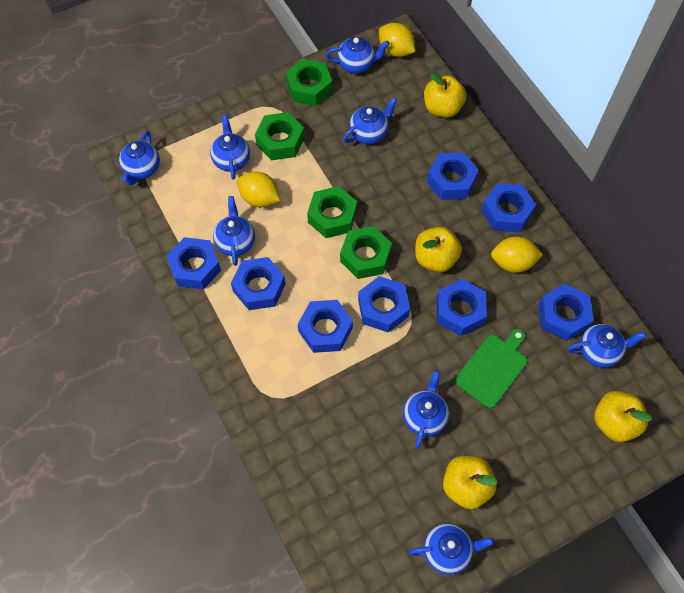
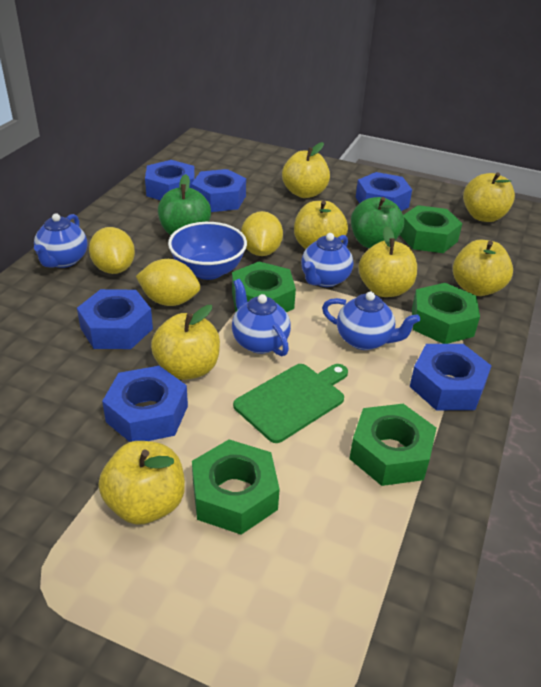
blue bowl: none = 0 -> [168,222,247,280] = 1
blue nut: [166,237,221,289] [231,257,286,310] [298,300,353,353] [358,276,410,333] [427,152,479,200] [437,279,487,336] [481,183,536,232] [539,284,594,341] = 8 -> [77,289,153,349] [102,366,188,442] [145,160,195,200] [191,169,246,212] [356,172,412,211] [409,344,491,410] = 6
blue teapot: [119,131,160,185] [210,115,250,180] [213,196,255,266] [326,37,390,73] [343,97,397,144] [403,370,449,448] [409,523,495,575] [568,324,647,368] = 8 -> [34,213,87,268] [232,279,291,356] [301,233,353,287] [322,292,420,350] = 4
green apple: none = 0 -> [158,174,211,235] [351,197,404,248] = 2
green nut: [255,112,305,160] [286,59,332,106] [307,186,357,238] [340,226,392,279] = 4 -> [192,440,280,535] [232,262,296,312] [349,404,436,486] [400,205,463,253] [412,283,480,344] = 5
yellow apple: [415,227,462,272] [424,72,466,118] [443,456,498,509] [594,391,652,442] = 4 -> [98,441,185,525] [151,305,220,380] [282,142,330,198] [294,200,348,249] [358,226,417,297] [453,240,513,296] [463,172,515,222] = 7

